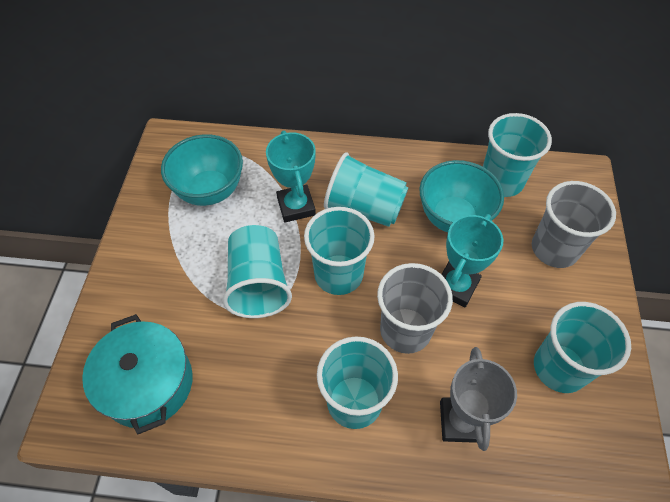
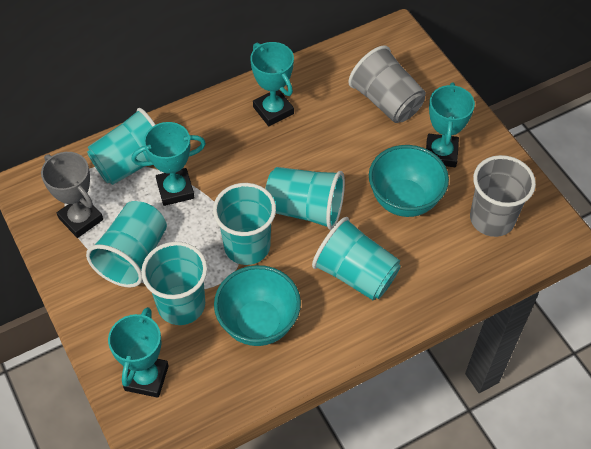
turquoise pot: [82,314,193,434] = 1 -> none = 0
turquoise trophy: [266,131,316,222] [441,214,503,307] = 2 -> [108,307,169,398] [132,122,206,206] [250,42,294,126] [426,82,475,167] = 4

